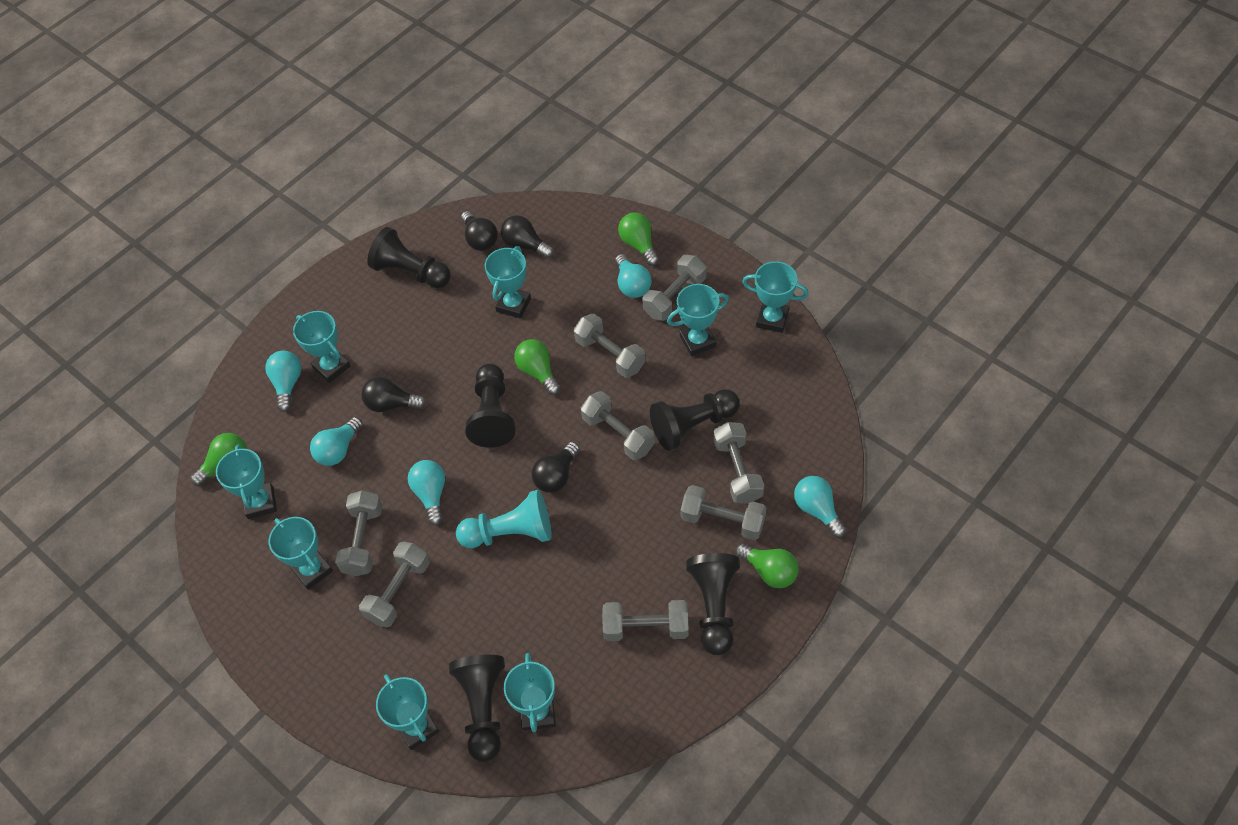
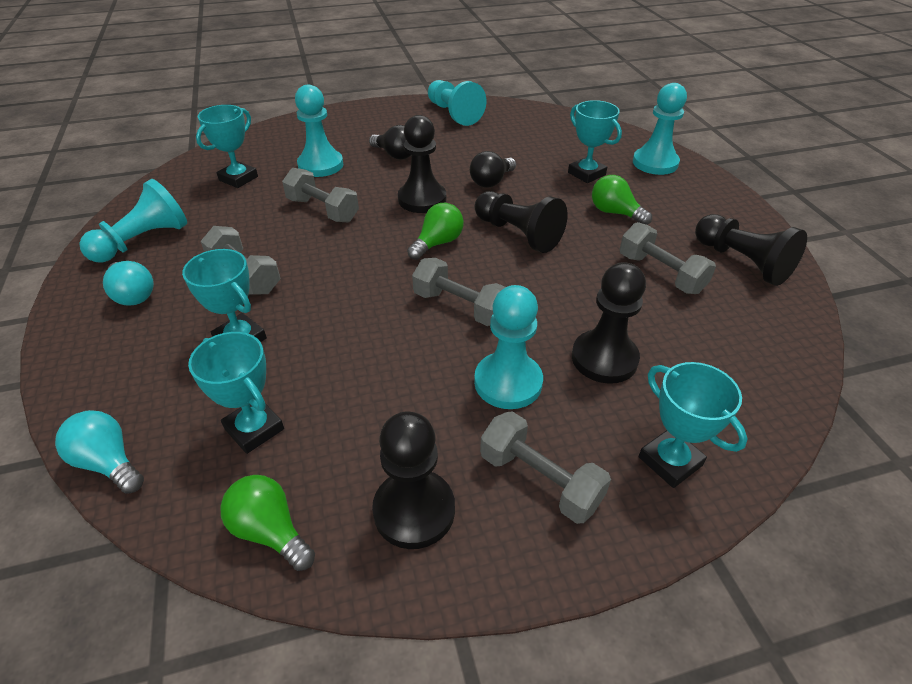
black light bulb: [361,377,426,412] [461,211,498,251] [501,215,554,258] [532,442,580,493] = 4 -> [369,125,411,159] [470,151,516,188] = 2
green light bulb: [190,433,247,486] [514,339,560,395] [618,212,659,266] [736,543,799,588] = 4 -> [220,475,315,571] [407,203,464,260] [592,175,652,225] = 3
grey dumbbell: [335,490,382,576] [359,541,430,628] [574,314,645,378] [581,391,655,460] [602,600,689,641] [643,255,706,321] [681,485,766,540] [713,422,764,504] = 8 -> [201,226,280,295] [282,168,359,222] [412,258,505,326] [480,411,611,524] [620,222,716,294] = 5
turquoise light bulb: [265,351,301,412] [310,417,363,466] [408,460,445,525] [615,254,651,298] [794,476,846,538] = 5 -> [55,410,144,494] [103,261,154,306] = 2
turquoise pawn: [456,490,552,548] = 1 -> [79,179,187,262] [295,84,343,177] [428,80,487,126] [474,285,543,409] [633,83,687,175] = 5
turquoise trophy: [216,444,277,519] [269,517,333,590] [293,311,350,383] [376,674,439,750] [485,246,531,319] [504,653,556,732] [667,284,729,356] [742,261,808,333] = 8 -> [182,249,267,342] [188,332,284,454] [196,105,258,188] [568,100,622,183] [639,362,748,488] = 5

